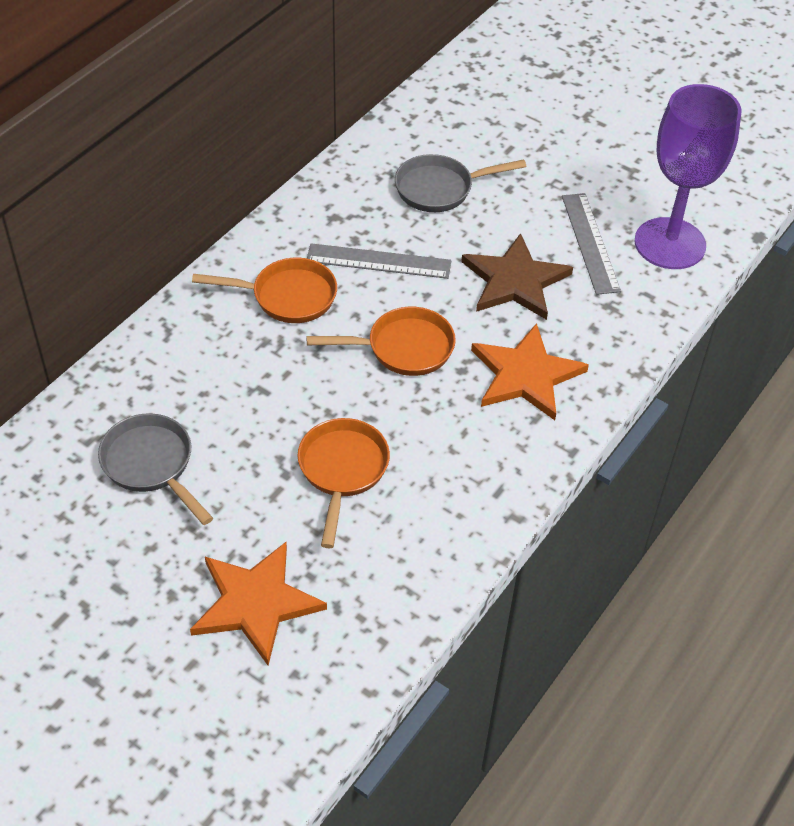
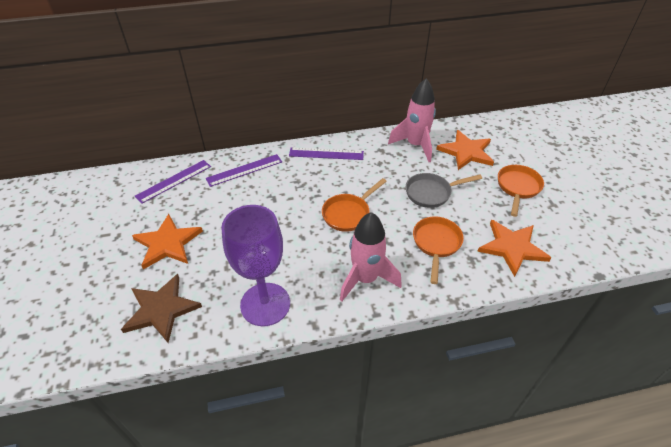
grey pan: [98,413,213,525] [395,154,526,212] = 2 -> [406,173,482,208] = 1
grey ruler: [307,243,451,279] [562,193,621,295] = 2 -> none = 0
orange star: [190,542,327,665] [471,323,589,420] = 2 -> [132,214,203,269] [436,130,494,170] [477,220,551,277] = 3
pink rocket: none = 0 -> [340,212,402,301] [388,78,436,162] = 2
purple ruler: none = 0 -> [135,160,211,204] [206,154,282,187] [289,147,364,160] = 3

